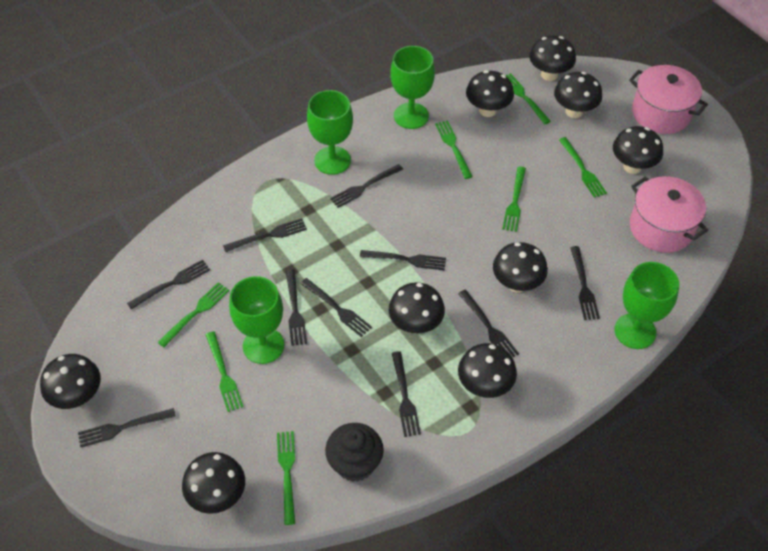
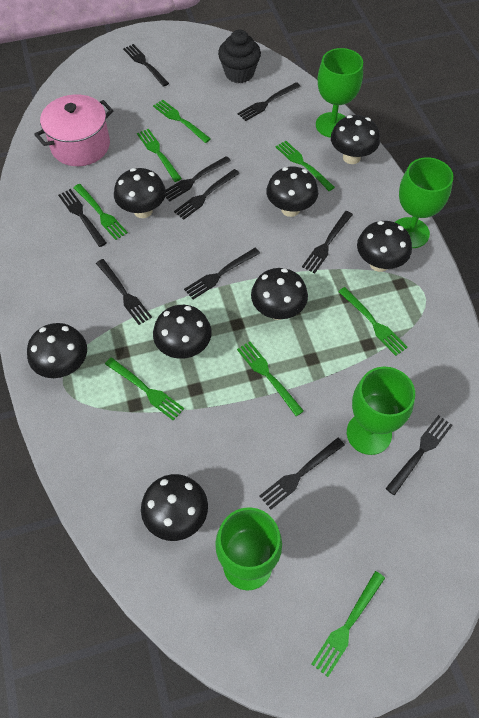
black mushroom: [40,354,101,409] [182,452,245,514] [389,282,445,334] [458,343,517,398] [466,70,514,117] [493,242,548,293] [529,35,576,81] [554,72,602,118] [613,126,663,174] = 9 -> [27,323,87,378] [114,168,166,218] [141,474,208,541] [153,305,212,359] [251,268,308,320] [266,167,318,217] [331,115,380,164] [357,221,412,272] = 8
green fork: [158,282,230,347] [206,331,243,412] [277,431,295,525] [435,120,473,179] [502,166,526,232] [506,73,551,125] [559,137,607,198] = 7 -> [73,184,128,240] [105,357,184,421] [137,129,182,182] [153,100,211,143] [237,341,304,416] [276,141,335,191] [312,571,385,677] [338,287,408,356] = 8
pink pot: [629,65,708,134] [630,176,708,253] = 2 -> [34,94,114,166] = 1

